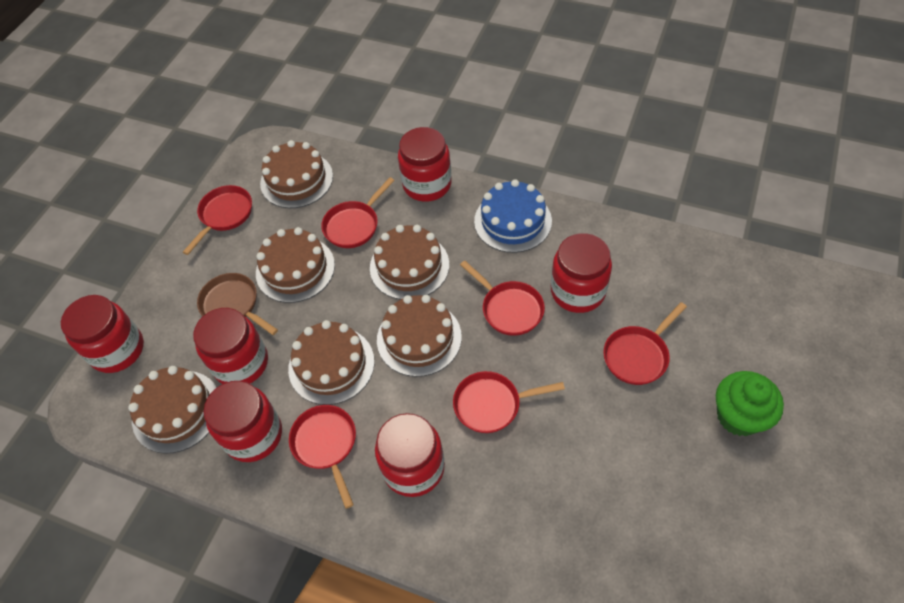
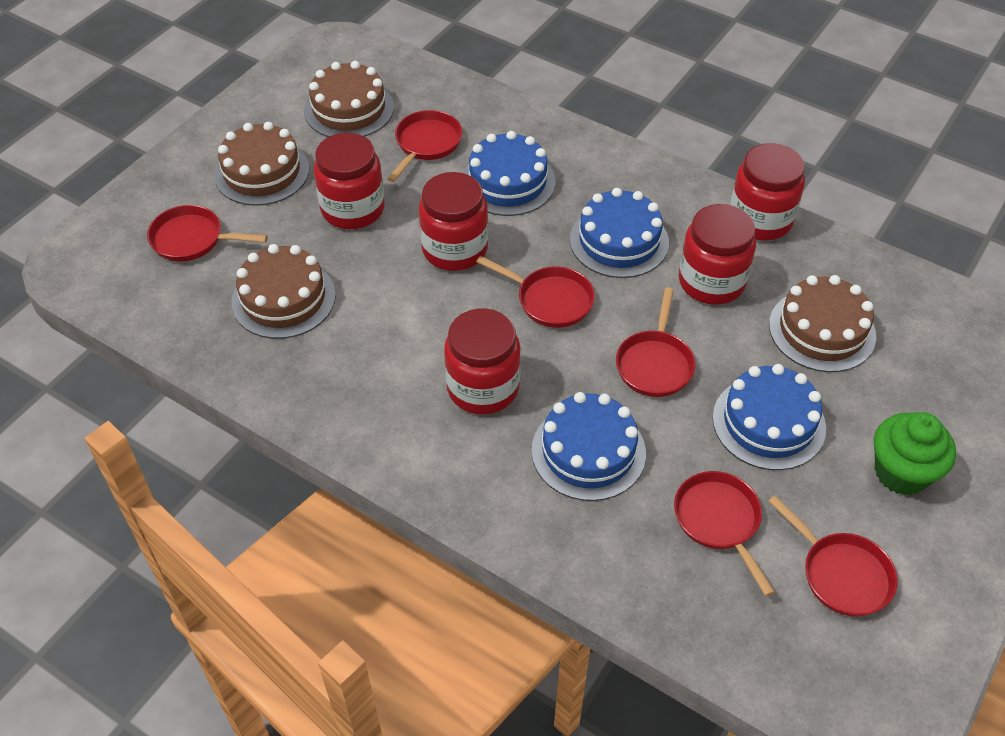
blue cake: [474,179,552,253] = 1 -> [463,131,556,216] [532,392,646,501] [570,188,669,278] [712,364,826,470] = 4
brown cake: [128,366,217,454] [256,227,335,303] [260,140,333,208] [288,320,375,405] [370,225,449,300] [377,295,462,377] = 6 -> [214,122,309,206] [231,244,336,339] [304,61,394,137] [769,275,876,372] = 4
brown pan: [197,273,278,335] = 1 -> none = 0
red jar: [61,295,144,373] [193,308,268,384] [204,381,282,462] [375,413,445,497] [398,127,452,202] [551,233,612,313] = 6 -> [313,133,385,229] [419,172,488,271] [444,308,521,415] [679,204,756,305] [730,143,805,241] = 5

